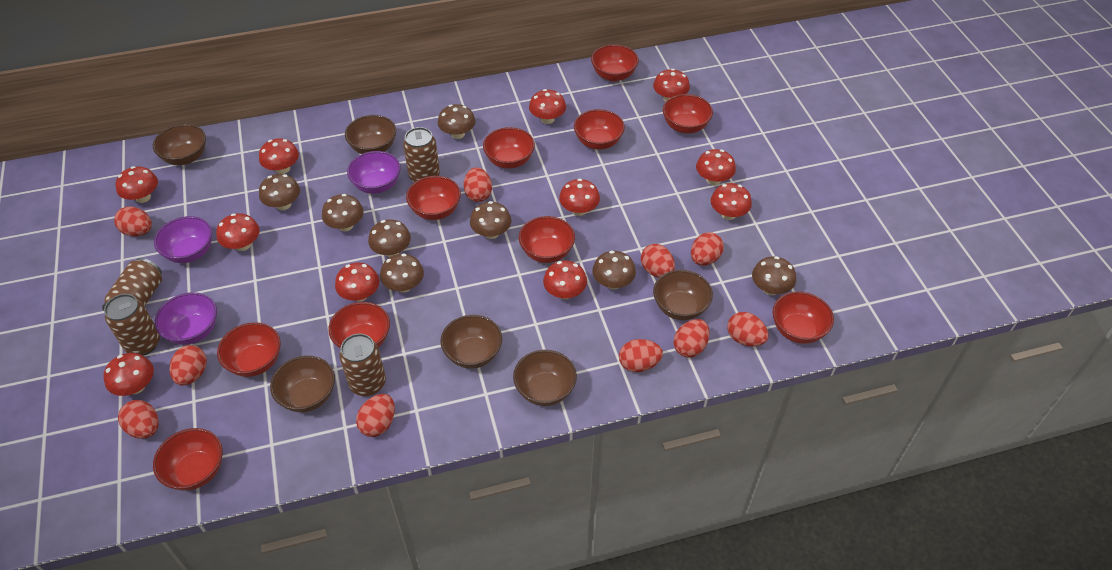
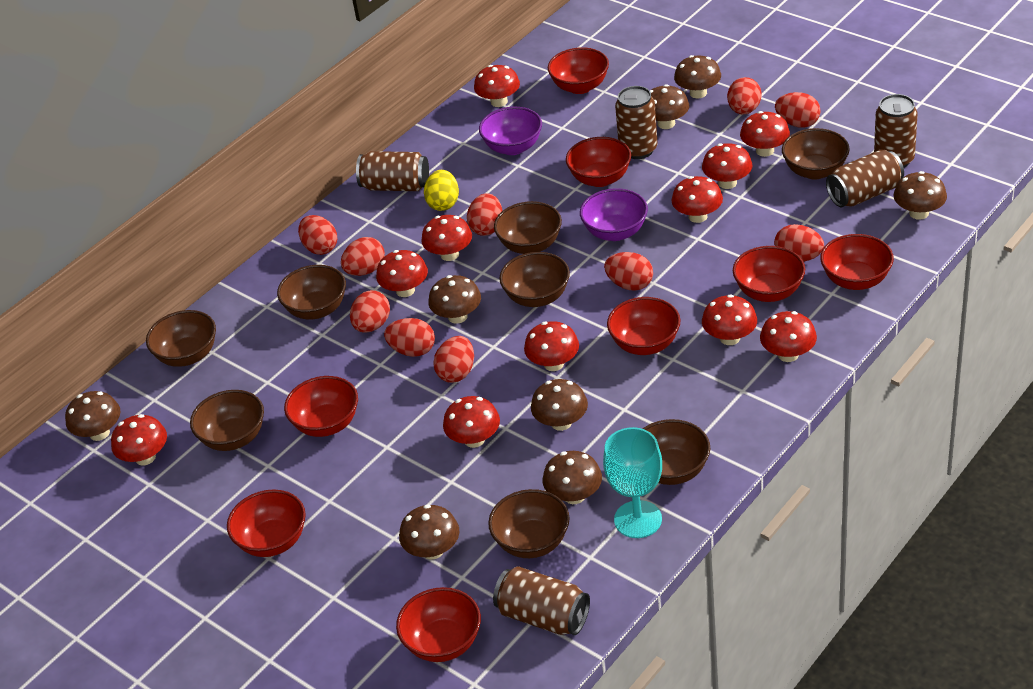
brown bowl: [153,124,206,165] [270,356,335,412] [345,115,396,154] [440,315,502,369] [513,350,577,406] [653,270,713,320] = 6 -> [146,310,216,367] [190,390,264,451] [277,265,346,319] [488,489,570,558] [494,201,562,254] [499,252,570,307] [643,419,710,485] [782,128,850,180] = 8
brown can: [102,258,162,311] [104,294,160,356] [339,334,386,396] [403,127,440,182] = 4 -> [356,151,429,191] [493,566,590,635] [615,86,658,159] [826,149,904,207] [874,94,918,168] = 5
purple bowl: [154,216,212,263] [155,292,217,345] [347,151,401,194] = 3 -> [479,107,542,155] [580,188,648,241] = 2
red bowl: [153,428,223,491] [217,322,281,377] [328,302,390,349] [406,176,461,220] [483,127,535,169] [519,216,575,263] [574,109,625,150] [591,44,639,82] [663,94,713,134] [773,291,834,344] = 10 -> [227,490,306,557] [284,376,358,437] [396,587,481,662] [548,47,609,94] [566,137,631,187] [607,297,680,355] [733,246,805,302] [820,234,894,290] = 8
turquoise goblet: none = 0 -> [603,427,662,538] = 1
yellow egg: none = 0 -> [424,170,459,211] = 1

